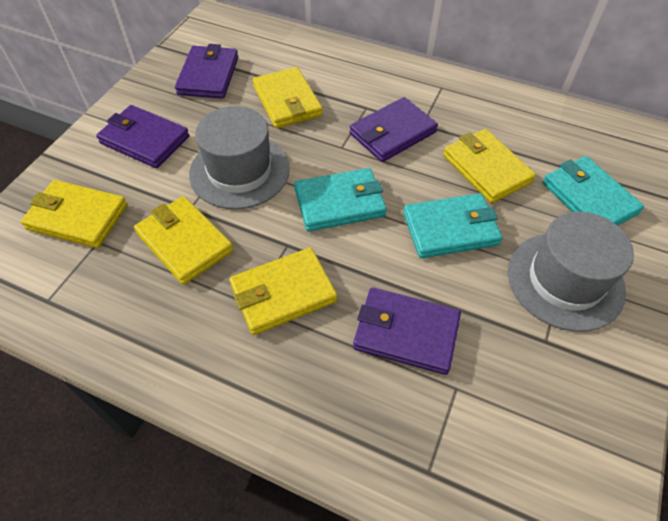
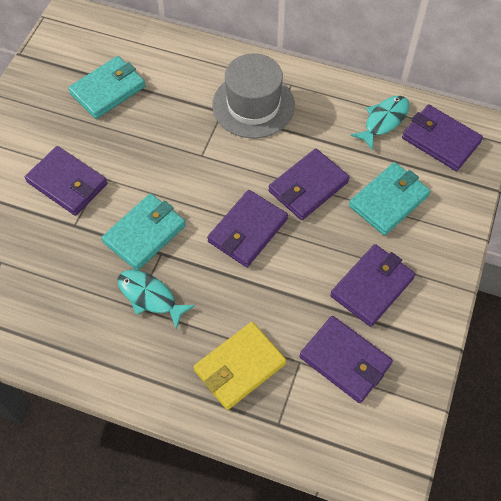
grey hat: [189,106,290,209] [508,212,634,332] = 2 -> [212,53,295,138] = 1
purple wallet: [96,105,190,168] [175,44,238,99] [349,97,438,162] [353,287,461,375] = 4 -> [25,146,107,216] [207,190,288,267] [268,148,350,220] [299,316,393,403] [330,244,415,327] [402,104,483,171] = 6
turquoise fish: none = 0 -> [117,270,195,330] [350,96,409,150] = 2
yellow wallet: [21,180,128,248] [134,196,234,285] [229,248,337,335] [253,67,323,128] [443,129,536,203] = 5 -> [194,322,286,410] = 1

